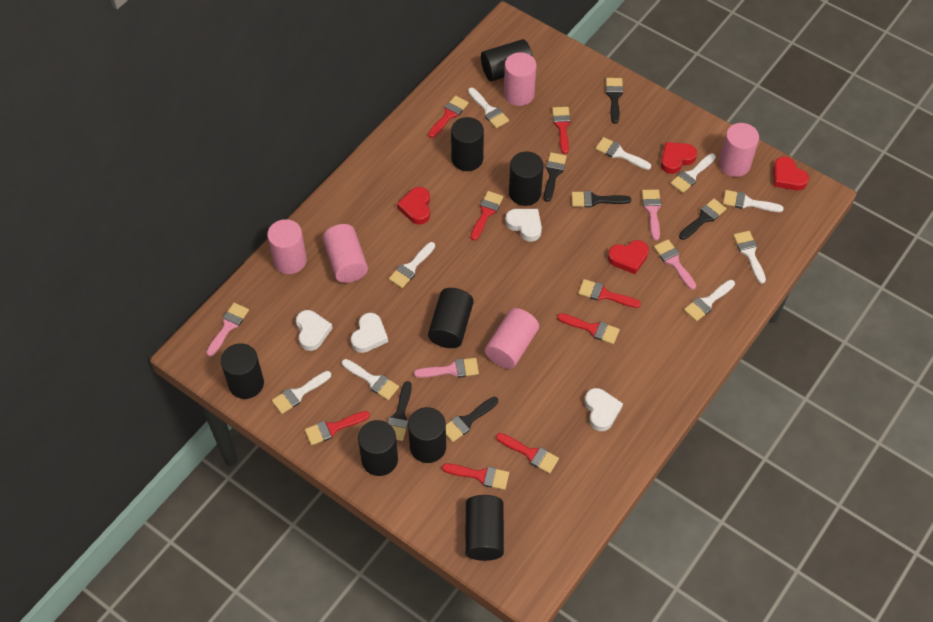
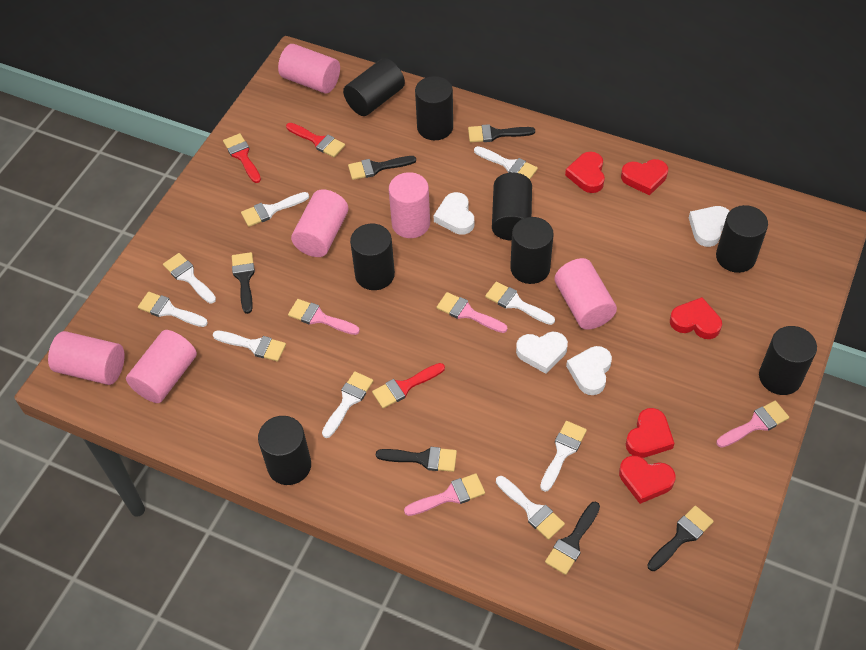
pink cylinder: [267,219,307,274] [322,224,368,283] [485,308,539,369] [504,52,536,106] [719,123,759,177] = 5 -> [48,331,125,385] [126,330,197,403] [278,44,340,94] [291,189,348,257] [389,172,430,238] [554,258,617,330] = 6
red brush: [305,411,370,445] [428,95,469,138] [442,463,509,490] [471,191,503,241] [496,433,559,474] [552,107,571,154] [557,313,620,344] [578,279,641,308] = 8 -> [223,133,261,183] [286,123,345,157] [372,363,445,408] = 3
red heart: [397,187,430,225] [608,240,649,274] [661,142,697,174] [773,157,809,190] = 4 -> [565,152,605,193] [619,456,675,504] [621,159,668,196] [626,408,675,458] [670,297,722,339] = 5

